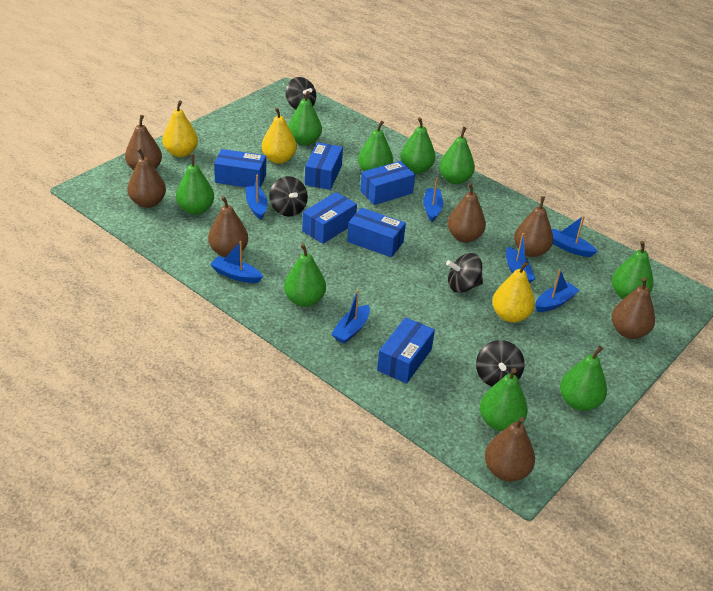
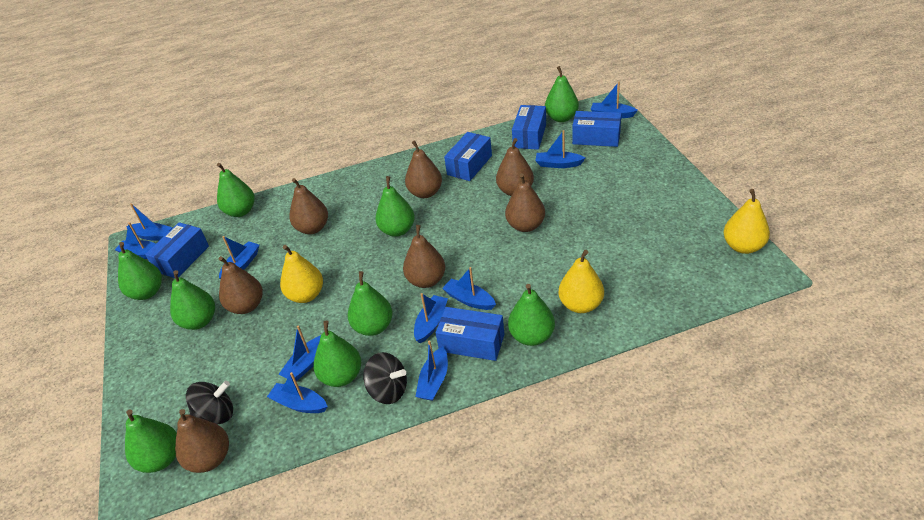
black spinning top: [269,176,308,216] [286,77,316,109] [446,253,483,293] [476,340,525,387] = 4 -> [186,381,233,424] [363,352,407,404] = 2
blue boat: [210,241,263,283] [246,175,268,220] [331,290,370,344] [423,177,443,222] [506,233,535,283] [535,269,579,312] [552,215,598,257] = 7 -> [115,222,156,259] [126,203,172,241] [219,236,259,279] [267,372,328,413] [279,325,321,381] [414,293,448,344] [415,341,448,401] [442,267,496,310] [535,130,585,168] [591,82,638,118] = 10
blue box: [214,149,266,188] [302,192,357,244] [305,142,343,190] [347,208,406,257] [360,161,415,205] [377,317,435,384] = 6 -> [145,222,209,278] [435,307,505,361] [444,132,492,181] [512,105,546,150] [572,111,621,147] = 5

